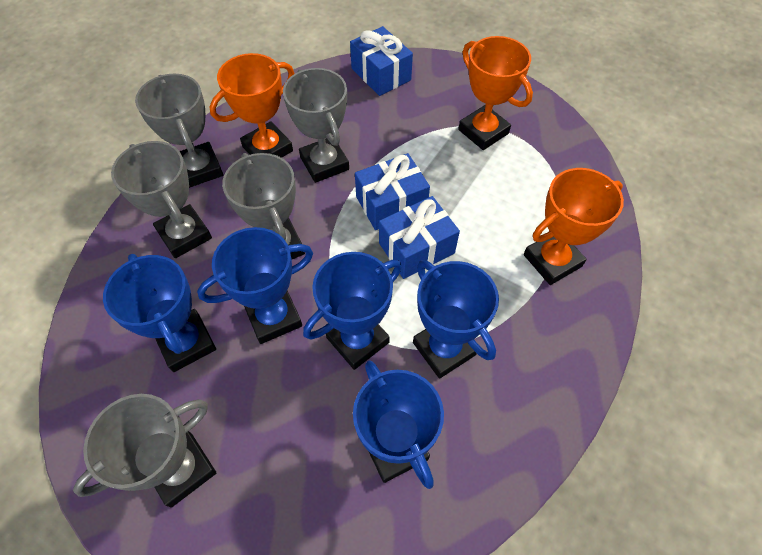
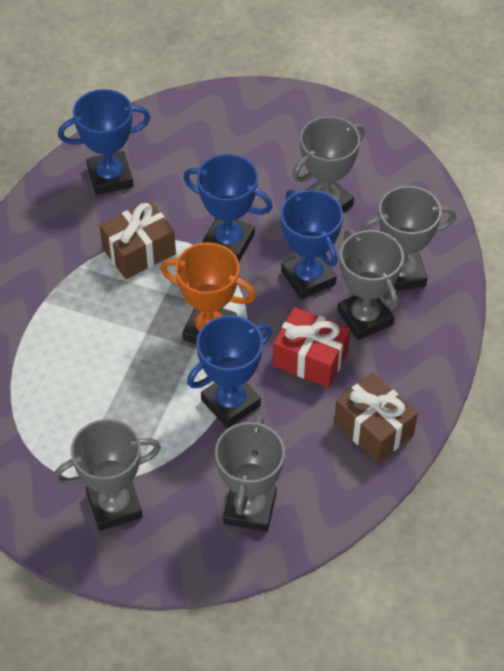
blue gift: [350,26,413,96] [355,153,430,230] [379,196,460,279] = 3 -> none = 0
blue trophy: [103,254,216,372] [197,227,313,344] [303,252,402,370] [353,360,444,489] [413,260,499,378] = 5 -> [58,89,151,195] [183,154,273,261] [187,315,272,428] [281,190,343,299] = 4
brown gift: none = 0 -> [99,200,176,279] [334,373,418,463] = 2
orange trophy: [209,53,294,158] [458,36,533,150] [524,168,624,285] = 3 -> [161,243,256,344] = 1
red gift: none = 0 -> [273,307,351,388] = 1

